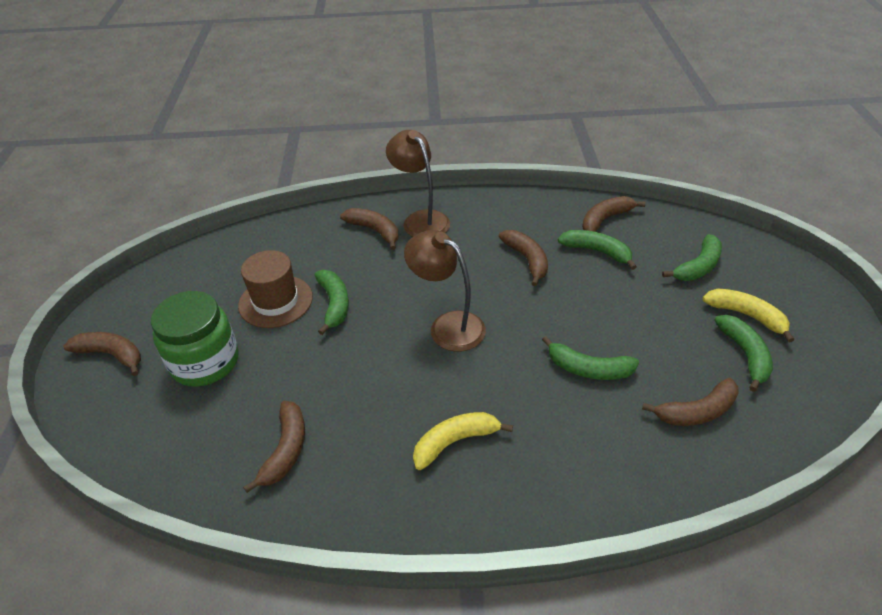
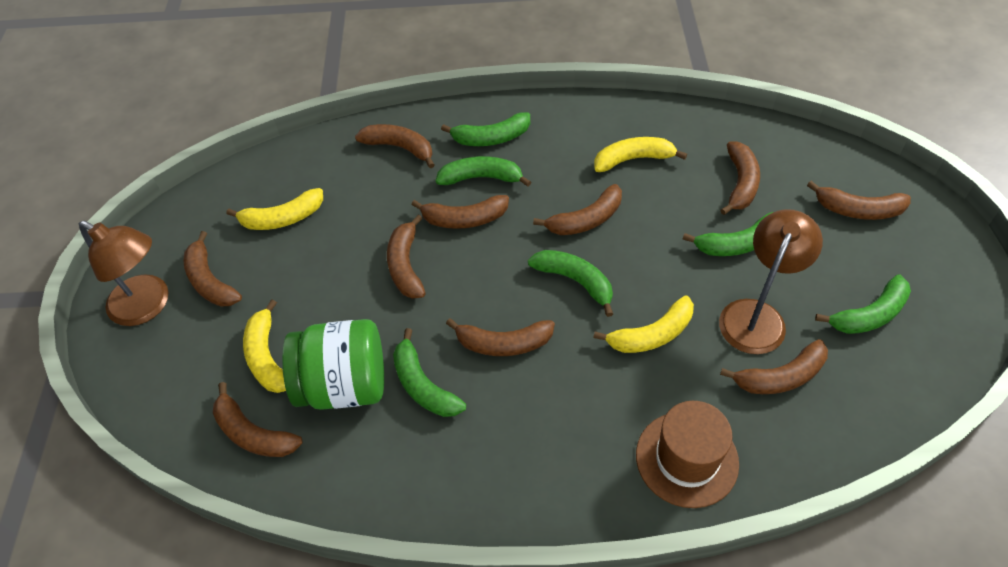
brown banana: [63,332,141,376] [243,401,305,493] [340,208,399,250] [499,230,548,286] [582,196,646,232] [642,378,739,426] = 6 -> [183,231,242,307] [213,382,303,457] [355,124,435,168] [387,215,426,299] [412,195,509,229] [446,318,555,356] [533,184,622,235] [720,142,760,215] [720,339,828,394] [807,181,911,220] = 10
green banana: [315,270,349,335] [542,336,639,380] [558,230,637,270] [662,234,722,281] [714,315,773,392] = 5 -> [393,328,466,417] [435,156,531,187] [441,112,530,146] [528,250,613,317] [683,212,773,256] [815,274,911,334] = 6
yellow banana: [413,412,513,470] [702,289,794,342] = 2 -> [226,188,323,230] [243,299,286,393] [593,296,694,353] [594,137,687,172] = 4

